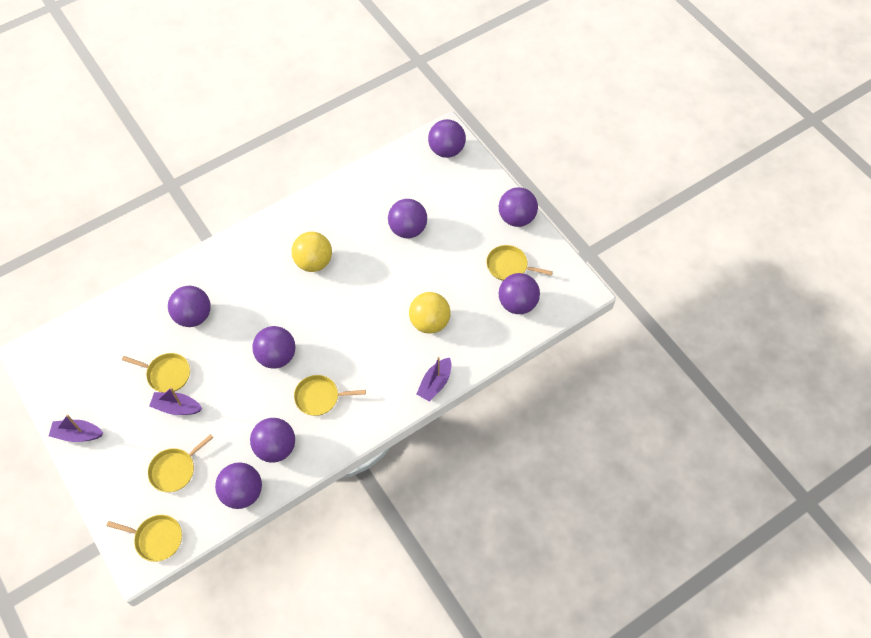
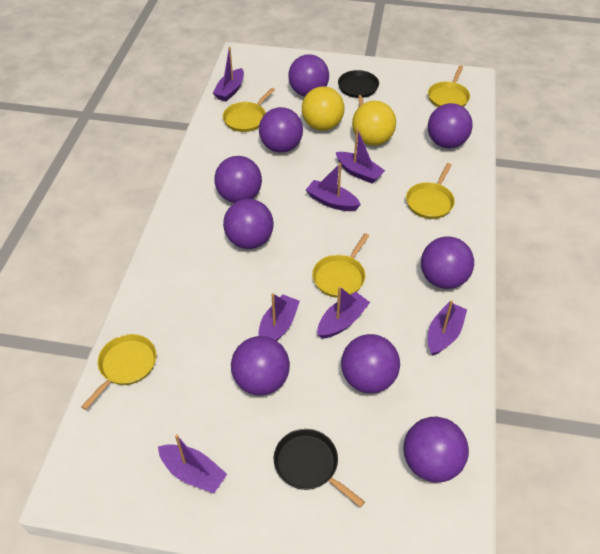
black pan: none = 0 -> [274,429,365,507] [338,70,379,107] = 2
purple ball: [168,286,211,327] [215,462,262,509] [250,418,295,463] [252,326,295,369] [388,199,427,238] [428,119,466,158] [499,187,538,227] [499,273,540,314] = 8 -> [214,156,262,203] [223,199,274,249] [231,336,290,395] [259,107,303,153] [288,54,329,97] [341,334,400,393] [403,417,469,483] [421,236,474,289] [428,103,473,148] = 9
purple boat: [49,415,103,442] [149,387,202,415] [417,357,451,402] = 3 -> [158,434,227,493] [213,47,244,102] [258,293,300,341] [306,163,361,211] [318,286,370,339] [336,129,385,184] [428,300,467,356] = 7

